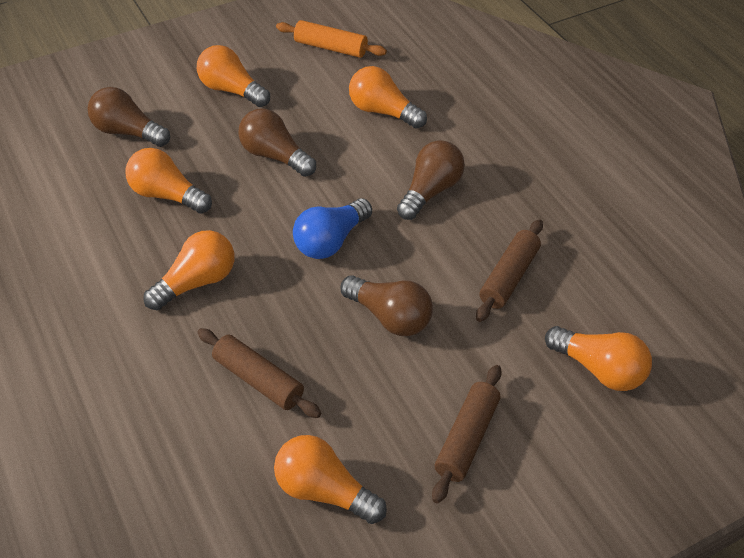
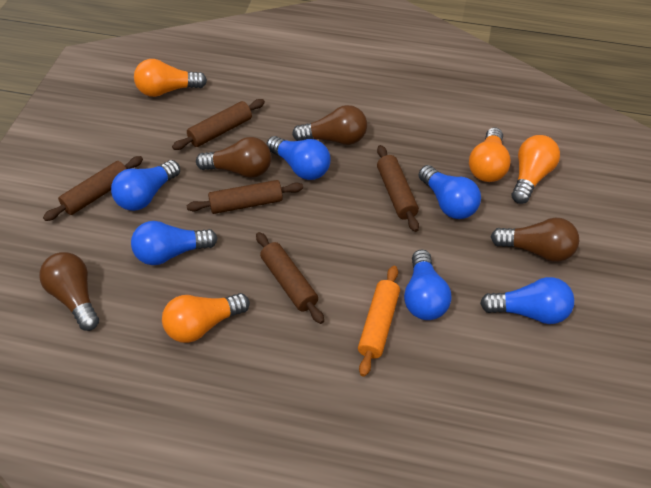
blue light bulb: [293,198,372,259] = 1 -> [111,160,180,211] [131,221,218,265] [267,136,331,180] [404,250,451,320] [418,165,481,219] [480,277,574,324] = 6
brown rolling pin: [197,328,321,418] [432,365,502,503] [476,219,543,322] = 3 -> [43,156,143,221] [172,99,265,150] [187,180,303,214] [256,232,324,324] [377,145,419,232] = 5
orange light bulb: [125,148,212,214] [144,230,235,310] [197,45,270,107] [274,435,387,524] [349,66,427,129] [545,326,652,391] = 6 -> [134,59,207,97] [162,293,250,343] [469,128,511,182] [512,135,560,204] = 4

